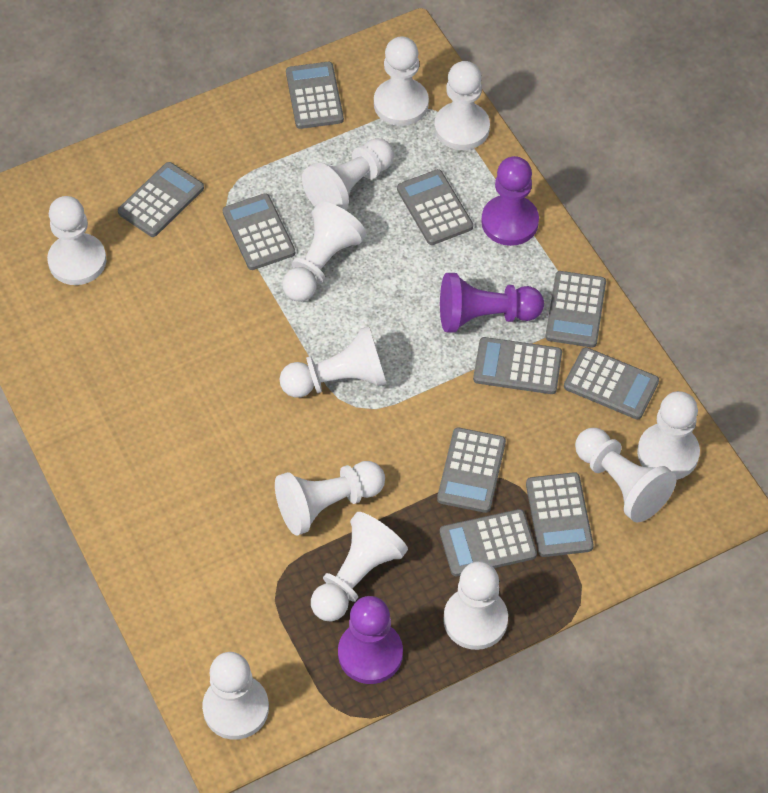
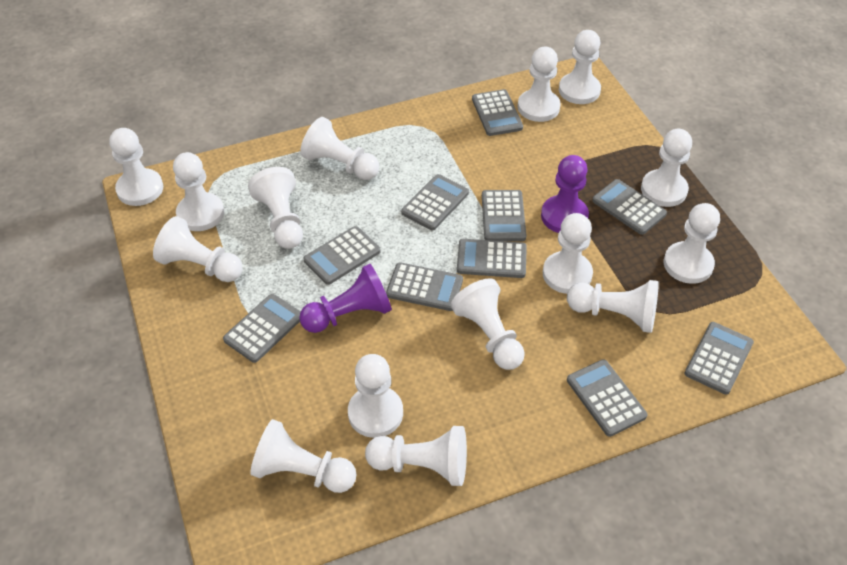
purple pawn: [338,596,403,684] [440,273,544,332] [481,156,539,246] = 3 -> [299,264,392,333] [541,155,589,233] = 2
white pawn: [47,196,107,285] [202,652,269,740] [275,461,385,536] [279,326,387,398] [282,202,366,302] [302,138,394,210] [311,512,408,621] [374,36,429,126] [434,61,490,150] [443,561,508,650] [575,428,676,523] [637,391,700,480] = 12 -> [109,128,163,206] [153,216,242,282] [173,152,224,231] [248,167,303,249] [250,419,357,493] [300,117,379,180] [348,354,403,438] [365,426,467,486] [451,278,525,370] [518,47,561,122] [543,213,593,294] [559,30,601,104] [567,280,659,333] [641,129,692,207] [664,203,720,284] = 15

